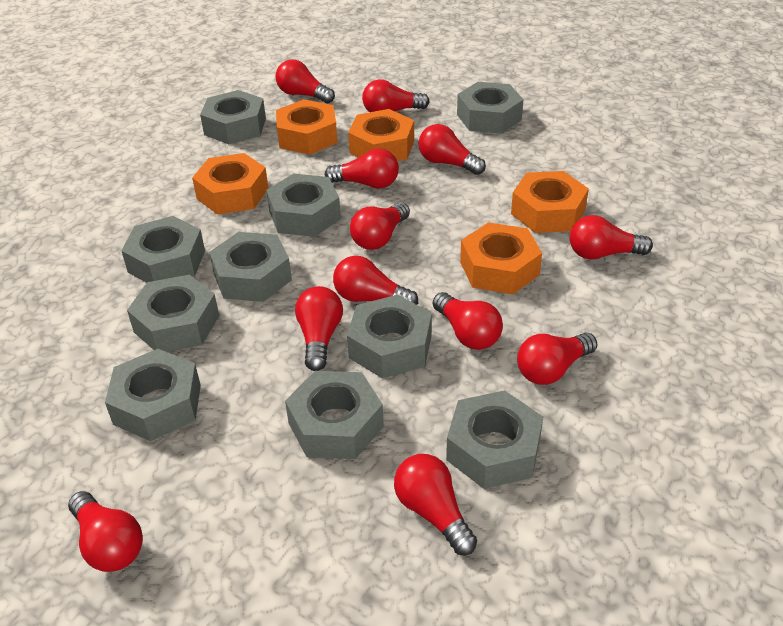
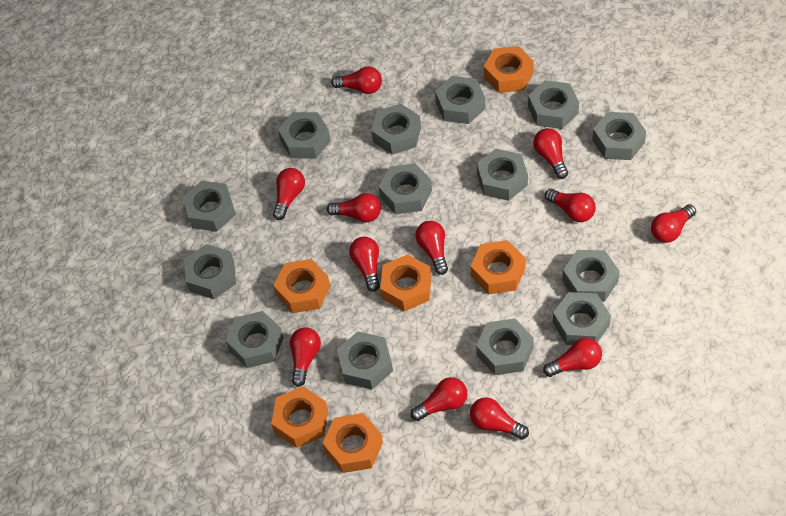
grey nut: [105,349,201,441] [121,216,205,283] [127,275,219,352] [200,90,266,144] [209,232,292,302] [266,174,341,237] [285,371,384,459] [347,295,432,379] [446,390,543,489] [457,82,523,134] = 10 -> [182,181,236,231] [184,244,236,299] [226,311,284,368] [278,112,331,158] [337,332,393,389] [371,104,421,155] [379,163,432,214] [435,76,485,124] [477,149,528,201] [477,319,534,375] [528,80,579,129] [553,292,611,345] [562,250,620,302] [592,112,646,160] = 14
orange nut: [192,153,269,214] [276,99,338,155] [348,109,414,161] [460,222,542,294] [511,171,589,233] = 5 -> [271,386,328,448] [274,259,330,313] [322,413,383,473] [380,254,431,312] [471,240,526,294] [484,46,534,93] = 6

